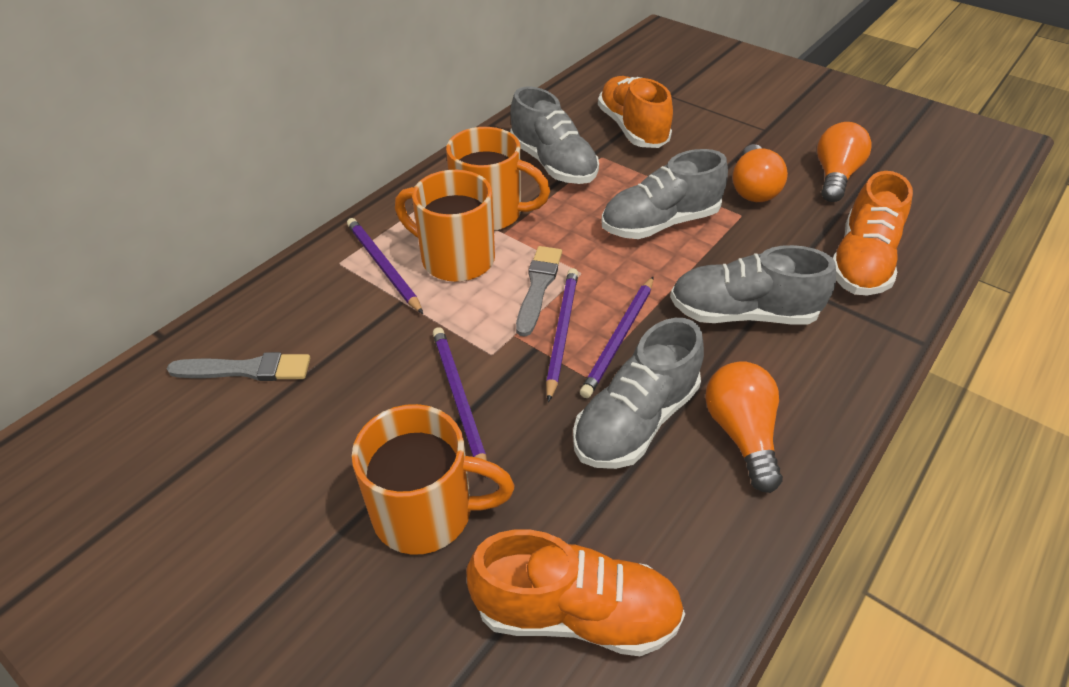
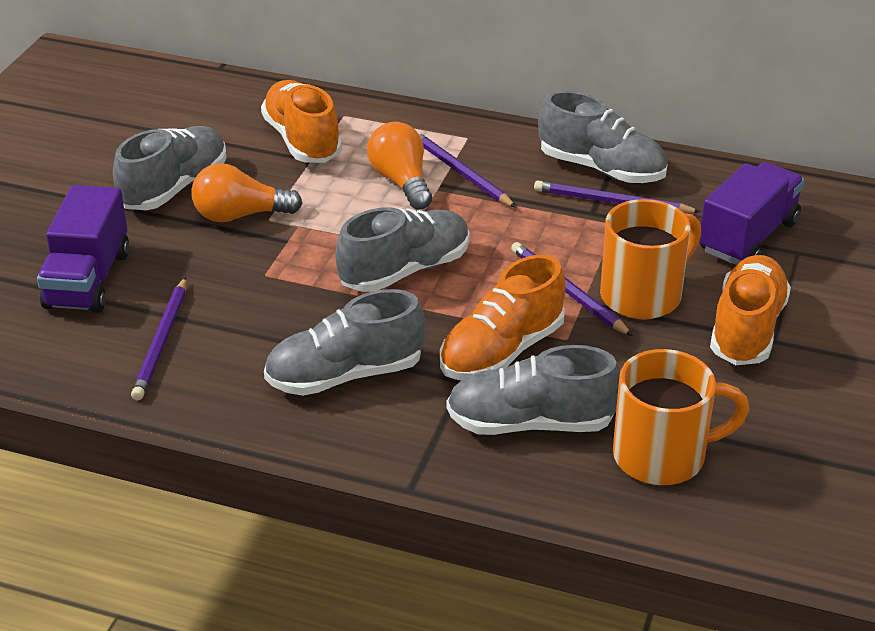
grey brush: [167,352,310,381] [516,246,562,337] = 2 -> none = 0
grey shoe: [510,87,599,184] [573,318,704,469] [601,149,728,239] [670,245,836,325] = 4 -> [113,126,227,210] [264,289,426,396] [336,207,470,292] [447,345,620,435] [538,91,668,183] = 5
orange light bulb: [705,361,783,493] [732,144,788,202] [817,122,872,202] = 3 -> [192,163,303,222] [367,122,432,210] = 2
orange mug: [352,404,514,555] [395,170,495,282] [446,127,550,231] = 3 -> [600,199,701,319] [613,349,749,485] = 2
purple truck: none = 0 -> [37,185,129,313] [699,162,804,265] = 2

